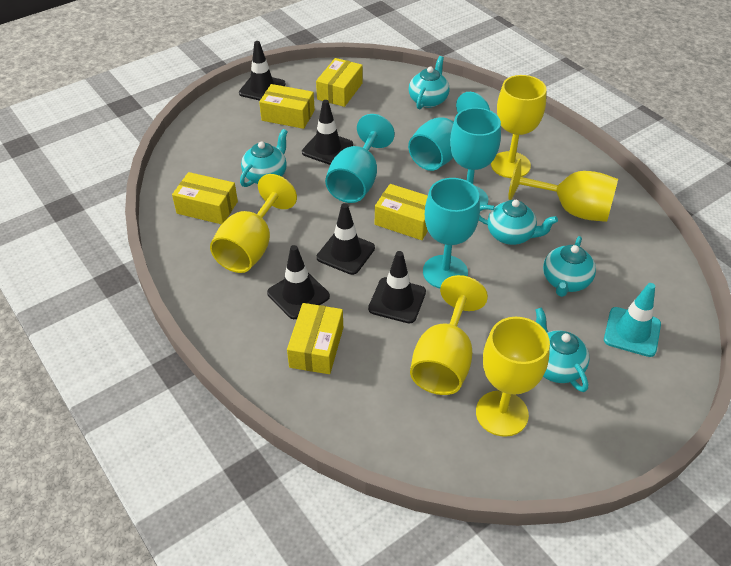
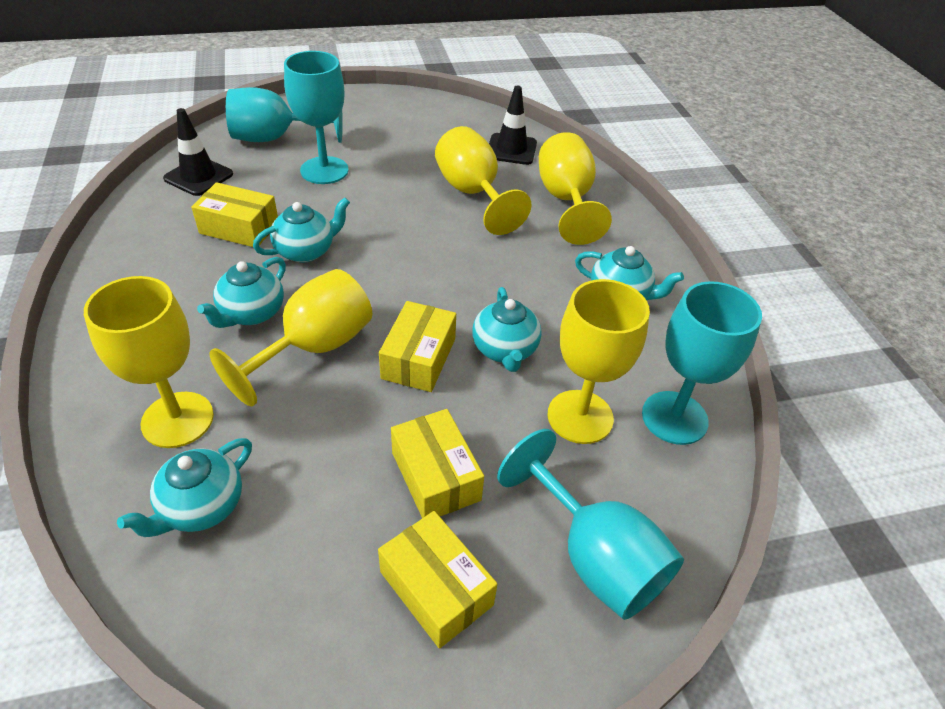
black traffic cone: [239,41,286,101] [267,245,330,319] [302,100,353,165] [317,203,375,275] [368,251,426,323] = 5 -> [163,108,233,196] [489,86,537,165] = 2
turquoise traffic cone: [604,283,661,357] = 1 -> none = 0
yellow box: [172,172,238,224] [259,84,315,129] [287,303,343,374] [316,58,363,107] [375,184,428,240] = 5 -> [191,182,278,247] [378,511,497,649] [379,301,456,392] [391,409,484,518] = 4

